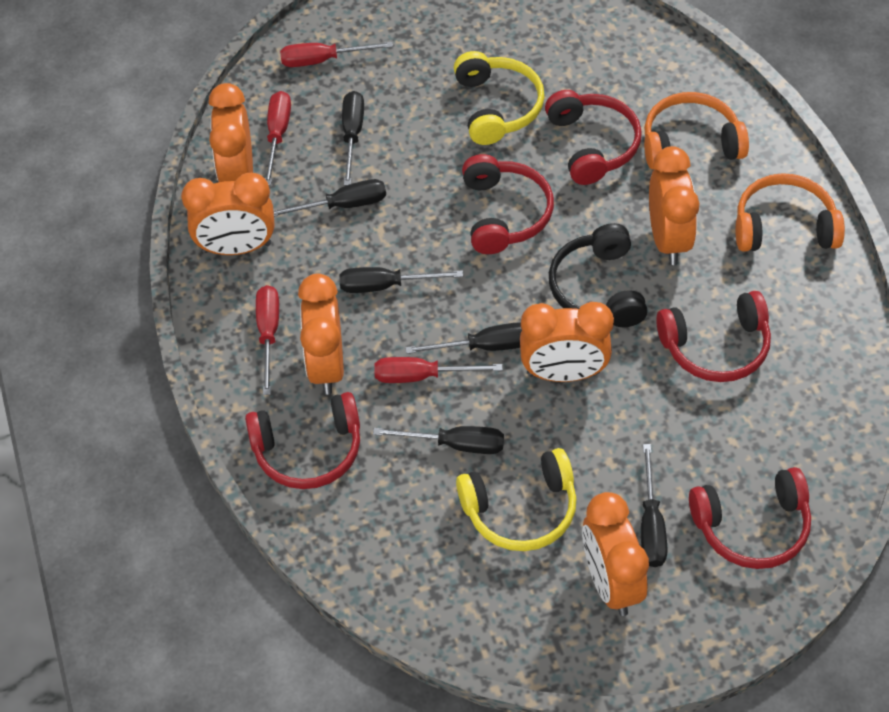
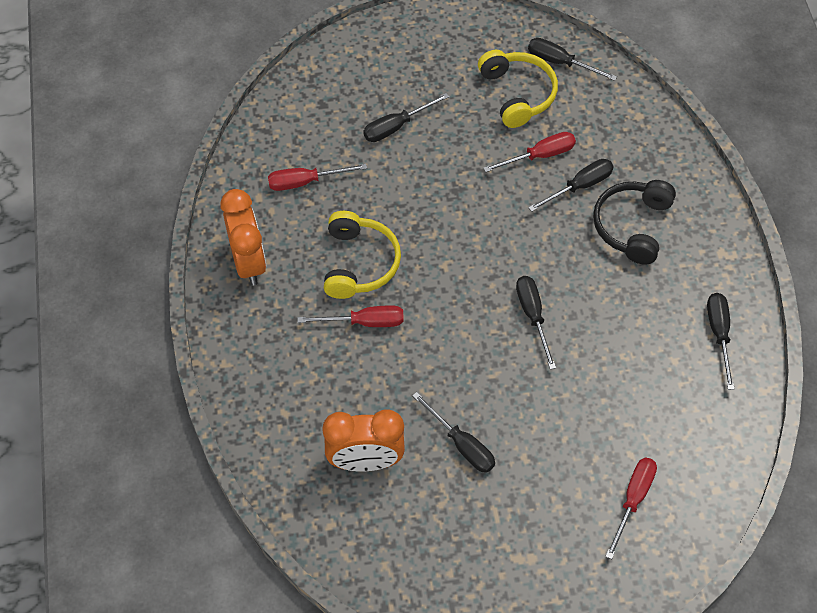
orange clock: [181,173,274,255] [209,83,253,182] [298,273,344,395] [520,302,614,382] [582,492,649,616] [649,146,699,265] = 6 -> [220,189,266,286] [322,409,405,471] = 2
orange headphones: [644,92,749,170] [736,173,845,251] = 2 -> none = 0
red headphones: [245,392,360,489] [462,154,554,254] [545,90,642,185] [656,291,771,382] [689,467,811,569] = 5 -> none = 0

